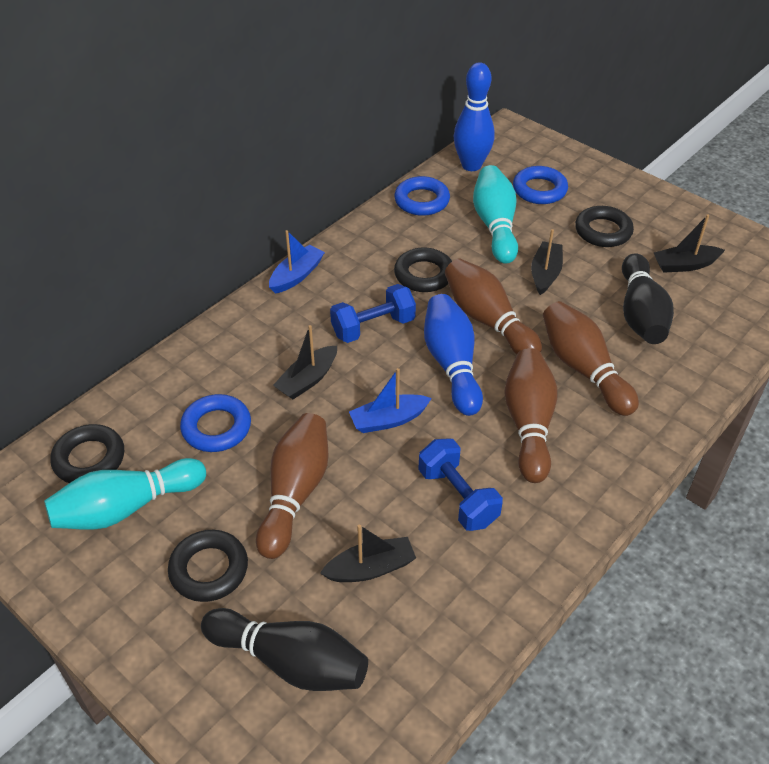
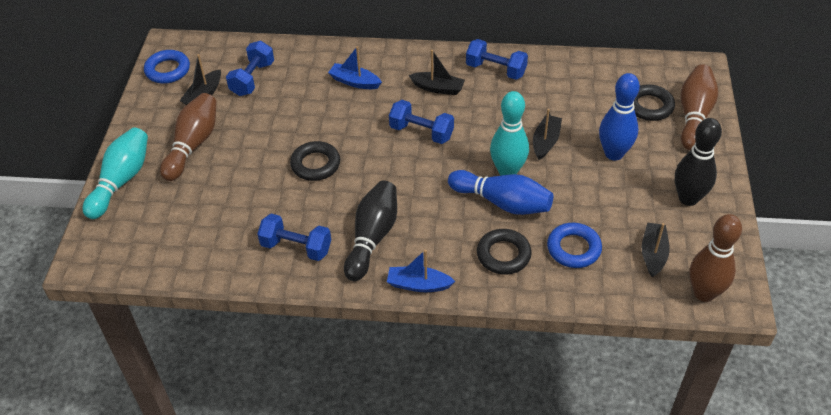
black ring: [50,424,124,483] [168,530,248,602] [394,247,452,292] [575,206,634,247] = 4 -> [290,141,340,181] [477,229,532,275] [634,84,675,121] = 3
blue dumbbell: [330,284,416,343] [418,438,503,531] = 2 -> [226,41,274,96] [257,214,331,261] [389,100,454,144] [466,39,528,80] = 4
blue ring: [180,394,251,452] [394,176,450,216] [513,166,568,204] = 3 -> [144,50,190,84] [547,223,602,268] = 2
brown bowling pin: [256,413,329,559] [445,259,542,354] [504,348,558,483] [543,301,639,416] = 4 -> [160,93,217,181] [680,65,718,150] [690,214,742,302] = 3

